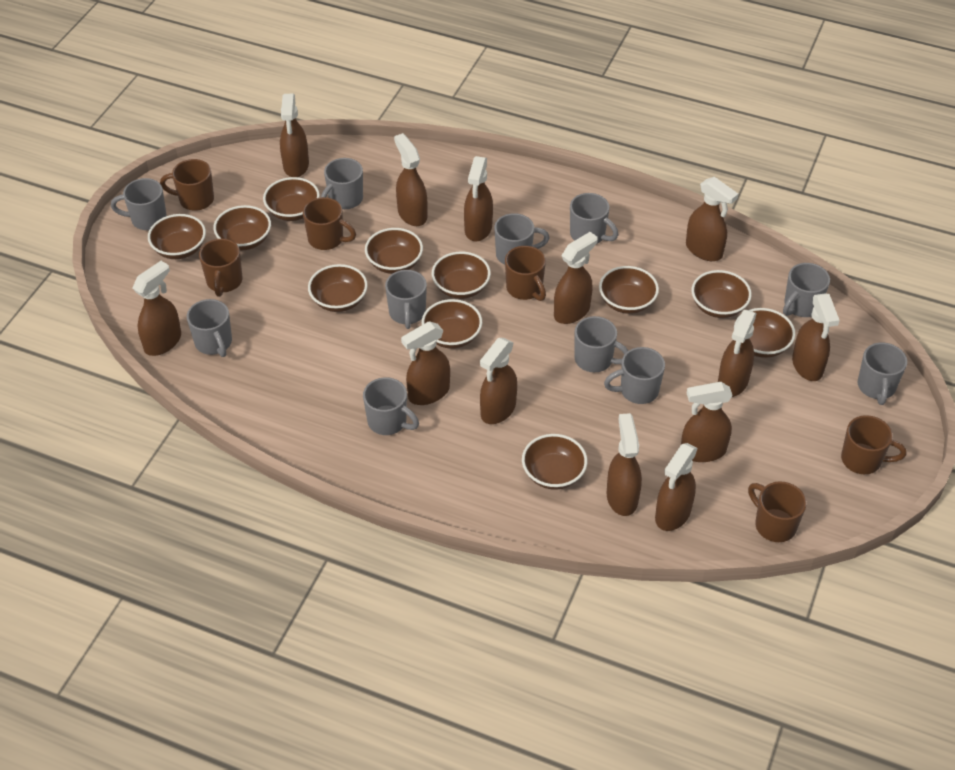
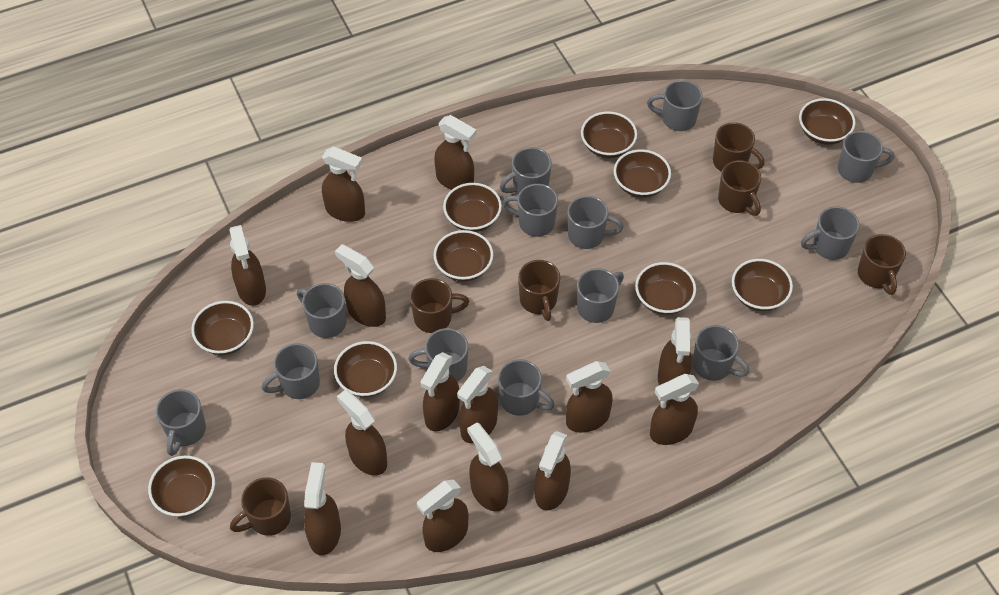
brown bowl: [148,214,206,259] [213,205,271,251] [263,177,320,221] [308,264,368,312] [365,228,423,274] [422,299,482,349] [432,252,491,299] [522,434,587,490] [599,266,659,314] [691,270,752,318] [734,308,795,358] = 11 -> [148,456,215,517] [191,301,254,355] [334,341,397,397] [433,230,494,282] [443,183,502,232] [581,111,637,158] [614,149,671,198] [635,262,696,315] [732,259,793,311] [799,98,855,145] = 10
brown spray bottle: [132,261,181,356] [280,94,309,177] [394,133,428,226] [401,321,450,405] [464,156,493,241] [480,338,517,424] [554,232,598,324] [607,413,642,516] [655,443,698,531] [681,382,733,462] [686,177,738,261] [718,310,757,397] [792,293,840,381] = 13 -> [229,225,266,306] [304,462,341,556] [322,146,365,222] [335,244,386,327] [337,389,387,476] [417,480,469,552] [421,352,460,431] [434,115,477,190] [457,366,498,443] [467,423,509,512] [535,431,571,511] [566,361,612,433] [650,374,699,445] [658,317,692,385] = 14
grey mug: [111,178,167,230] [187,299,232,357] [321,158,363,209] [363,377,419,435] [385,270,427,329] [494,213,549,265] [570,193,618,244] [575,316,628,372] [604,347,665,404] [783,263,830,317] [858,342,907,405] = 11 -> [156,389,206,456] [262,343,320,399] [297,283,346,338] [408,328,469,382] [498,359,555,416] [500,147,552,195] [503,184,558,237] [568,196,624,249] [577,268,624,323] [647,80,703,131] [693,325,749,381] [801,206,860,260] [838,131,894,183] = 13

